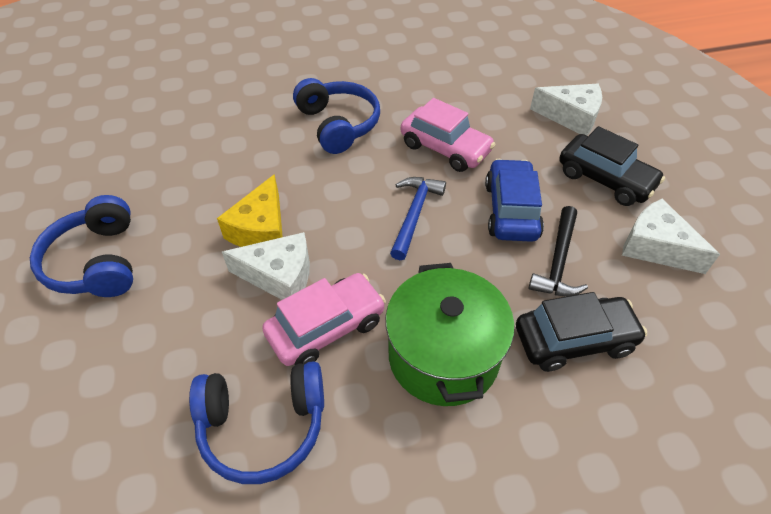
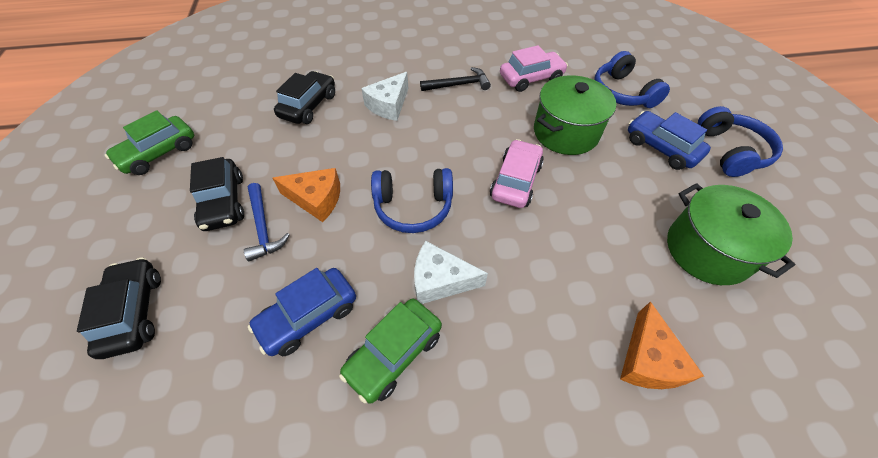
black car: [516,292,647,372] [559,126,665,206] = 2 -> [77,257,161,359] [190,157,244,231] [274,71,335,124] = 3
blue car: [485,159,544,242] = 1 -> [248,268,356,356] [628,111,711,170] = 2
green car: none = 0 -> [105,111,194,175] [339,298,442,403] = 2
green pot: [385,263,515,406] = 1 -> [534,75,616,155] [667,183,795,285] = 2
orange cheese: none = 0 -> [273,168,340,222] [620,301,704,389] = 2
white cheese: [222,232,310,300] [530,84,602,135] [622,199,720,274] = 3 -> [361,72,408,121] [414,241,488,304] = 2
yellow cheese: [217,174,283,247] = 1 -> none = 0

